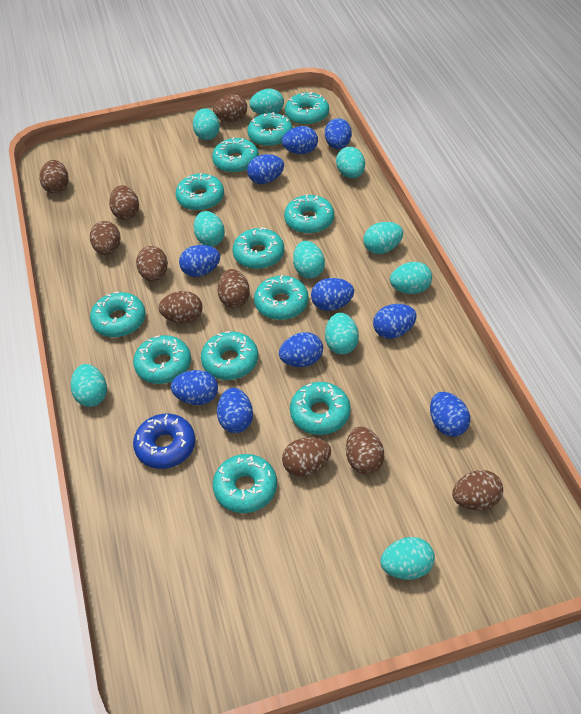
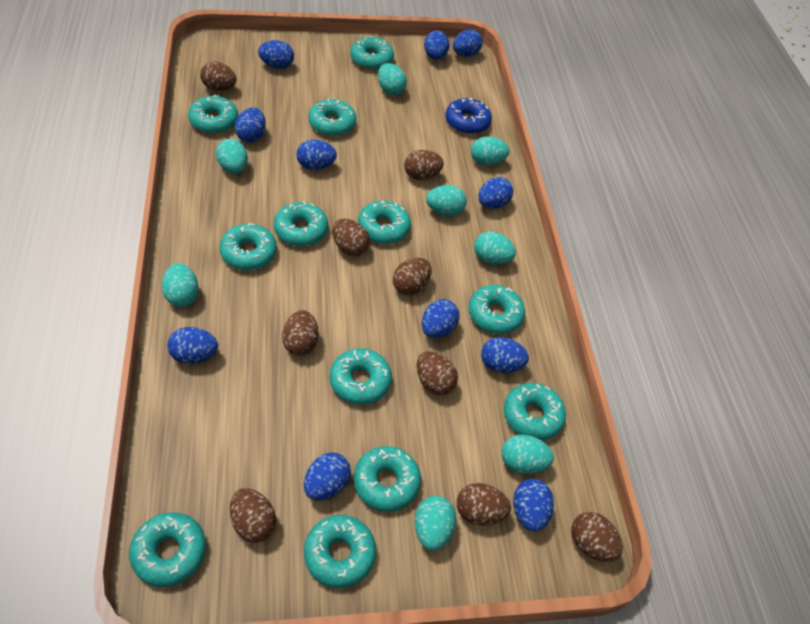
blue egg: [171,370,218,405] [179,245,220,277] [217,388,253,433] [247,154,284,184] [279,332,323,367] [282,126,318,154] [311,278,354,311] [325,118,352,149] [373,304,417,339] [430,392,470,437] = 10 -> [167,327,218,364] [235,108,266,143] [258,40,294,69] [297,140,337,170] [304,452,351,500] [422,299,459,338] [424,31,450,60] [453,30,483,57] [478,177,513,209] [481,337,529,373] [513,479,554,532] = 11
brown egg: [40,160,69,194] [90,221,120,255] [109,185,139,220] [136,246,168,282] [158,291,203,324] [213,94,247,122] [217,269,250,308] [282,437,331,477] [346,427,384,474] [452,470,503,510] = 10 -> [200,62,237,91] [230,488,276,543] [282,310,319,356] [332,219,370,256] [393,258,432,295] [404,150,444,180] [416,351,458,395] [457,483,511,525] [571,512,623,562] = 9
turquoise egg: [71,364,107,407] [193,108,220,140] [194,211,225,247] [249,89,284,115] [293,241,325,279] [325,313,359,355] [336,147,365,178] [363,222,403,254] [380,537,435,580] [390,262,432,294] = 10 -> [162,263,199,307] [216,139,248,173] [378,63,407,95] [415,496,456,551] [426,185,467,216] [471,137,509,166] [474,231,516,265] [502,434,554,474] = 8

